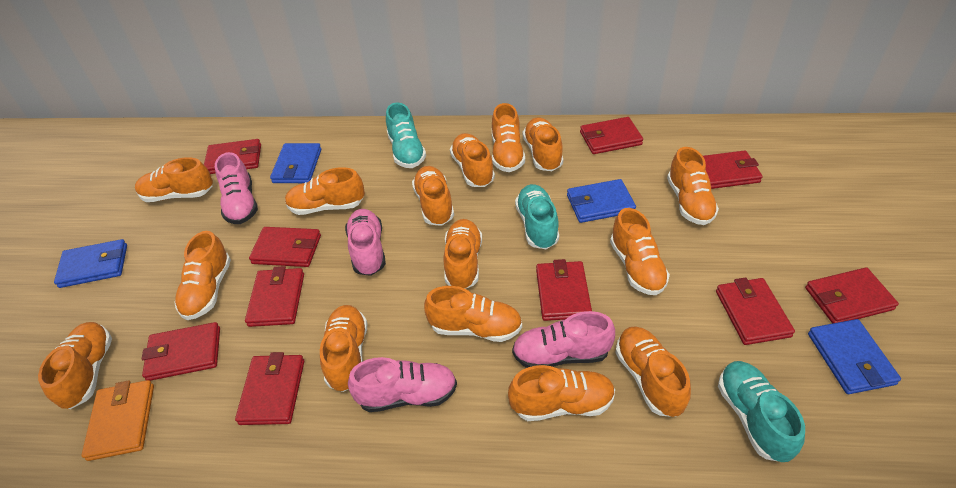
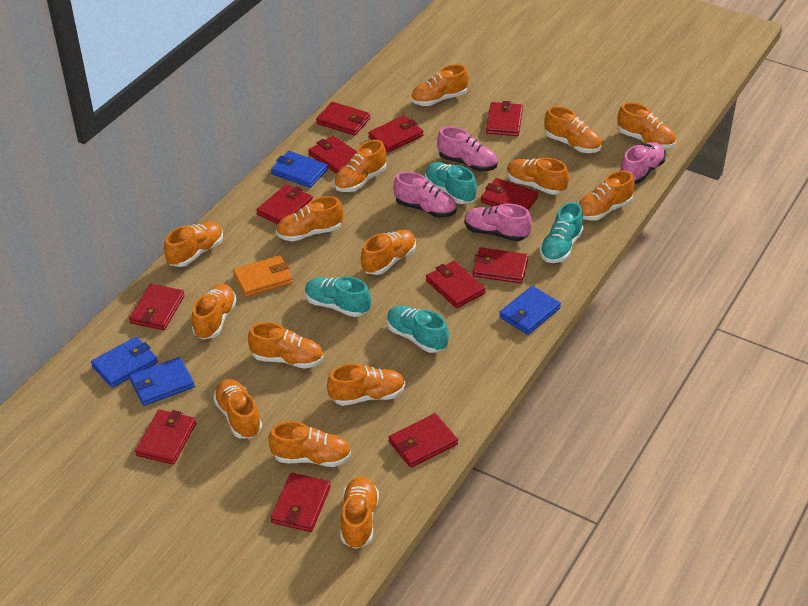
red wallet: [142,322,220,381] [204,139,261,174] [235,352,304,425] [245,266,304,327] [249,227,321,267] [536,259,592,321] [580,117,643,154] [703,150,763,189] [716,277,795,345] [805,267,899,324] = 10 -> [129,284,185,330] [135,410,196,465] [257,184,313,224] [271,473,331,532] [308,136,357,174] [316,102,370,136] [368,115,423,153] [389,413,458,468] [426,261,486,308] [473,247,528,283] [481,178,538,210] [486,101,523,136] = 12
turquoise shoe: [386,102,426,168] [515,184,559,249] [718,361,805,462] = 3 -> [305,276,371,317] [387,306,449,353] [425,162,477,204] [539,202,583,263] = 4

